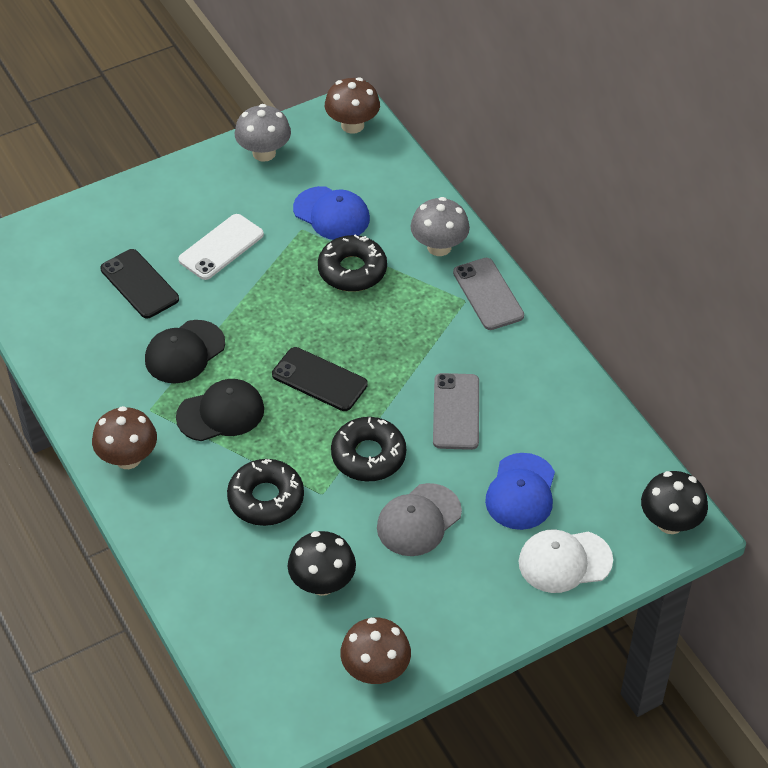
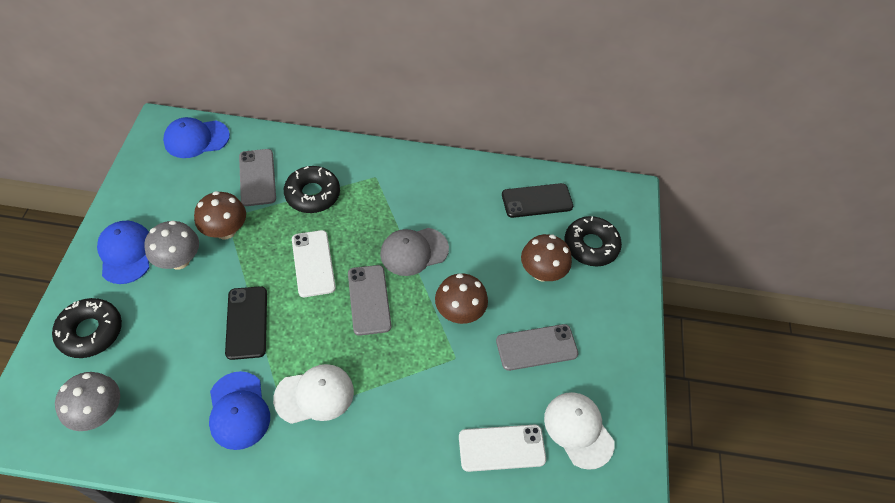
black cap: [145,320,225,383] [176,379,264,441] = 2 -> none = 0
black mushroom: [288,531,356,596] [641,471,708,534] = 2 -> none = 0
blue cap: [293,186,370,240] [485,453,555,530] = 2 -> [97,221,149,284] [163,117,230,158] [209,371,270,450] = 3
grey phone: [433,373,479,450] [453,258,524,330] = 2 -> [239,149,276,206] [348,265,391,336] [496,324,578,371] = 3
white cap: [519,529,613,593] = 1 -> [273,364,354,424] [544,392,615,470] = 2
white phone: [178,214,264,280] = 1 -> [292,230,336,297] [459,425,546,472] = 2

